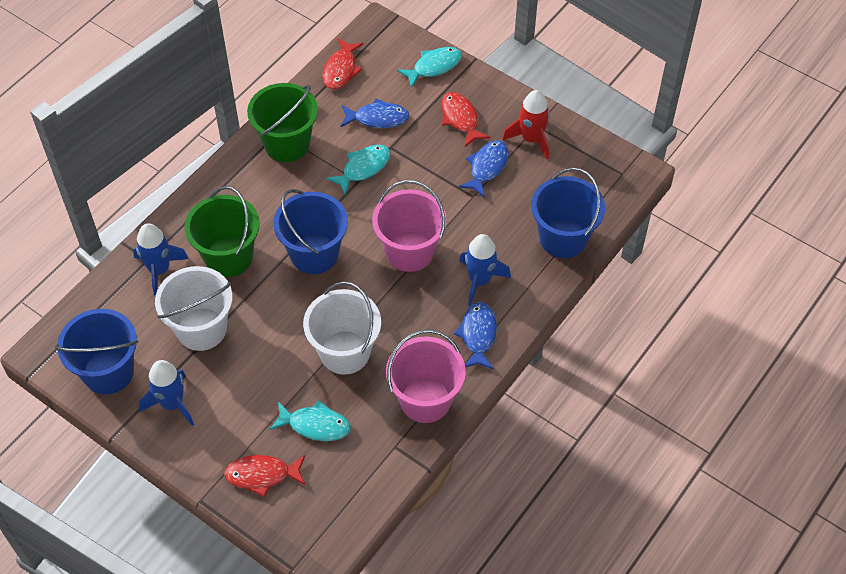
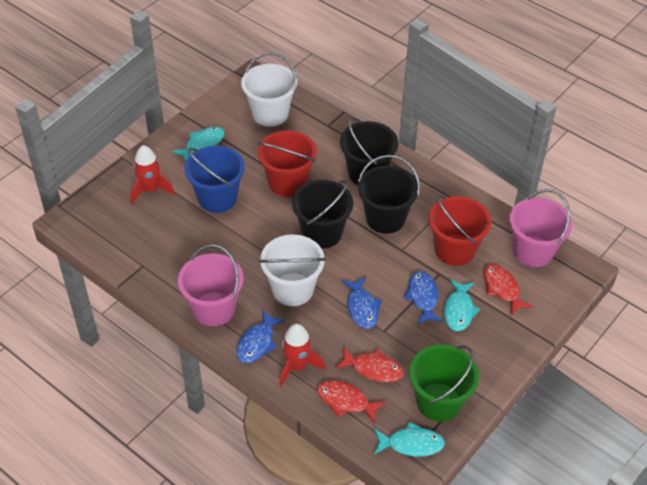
black bucket: none = 0 -> [292,180,353,249] [340,117,398,185] [358,155,420,234] = 3
blue bucket: [55,309,138,394] [273,189,348,274] [531,168,605,258] = 3 -> [184,146,245,213] = 1
blue rocket: [133,223,189,296] [139,360,194,426] [459,234,511,306] = 3 -> none = 0
green bucket: [185,186,260,277] [247,83,318,162] = 2 -> [409,344,479,422] = 1
red bucket: none = 0 -> [258,130,317,197] [429,195,491,266] = 2
red rocket: [502,90,550,160] = 1 -> [131,145,174,204] [279,324,325,387] = 2

